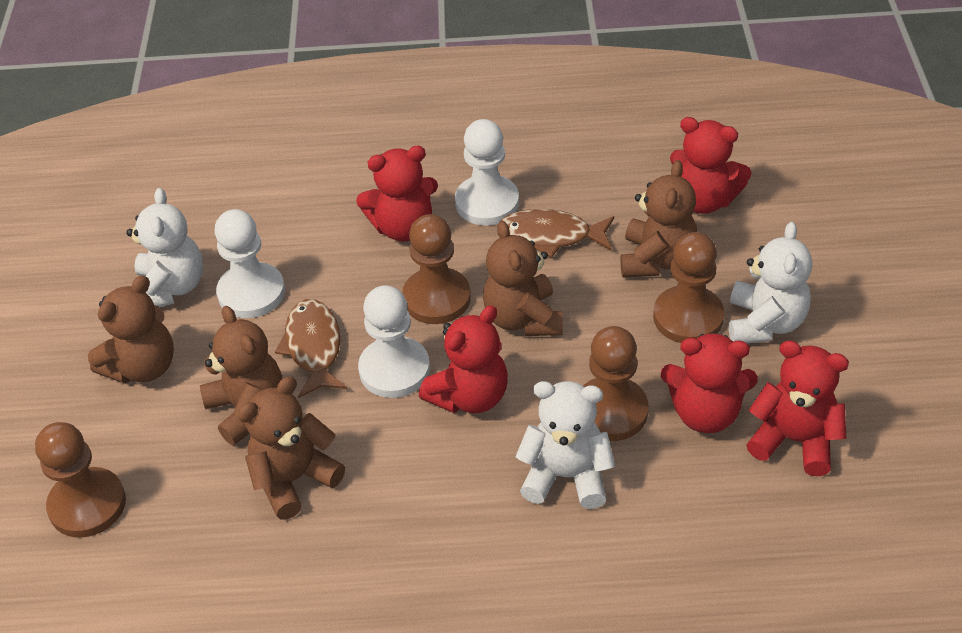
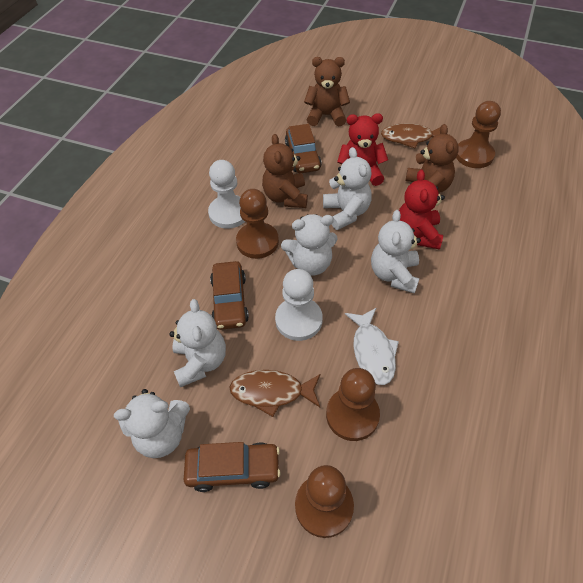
brown car: none = 0 -> [184,442,281,492] [210,261,249,330] [285,124,322,173] = 3
brown teddy bear: [88,276,174,384] [200,306,282,445] [238,376,345,519] [483,221,563,336] [620,160,697,278] = 5 -> [262,134,308,208] [304,57,350,127] [405,124,459,193] = 3
red teddy bear: [356,146,438,242] [419,305,508,413] [661,332,758,433] [670,117,751,214] [746,340,849,476] = 5 -> [337,113,388,186] [399,170,445,250] = 2
white fish: none = 0 -> [345,308,399,385] = 1
white pawn: [215,209,285,318] [358,285,430,398] [455,119,519,226] = 3 -> [208,160,245,229] [275,269,323,341] = 2
white teddy bear: [126,188,203,307] [515,381,615,509] [729,222,812,343] = 3 -> [114,389,190,458] [169,299,226,387] [281,214,337,276] [323,147,372,230] [371,210,421,294] = 5

